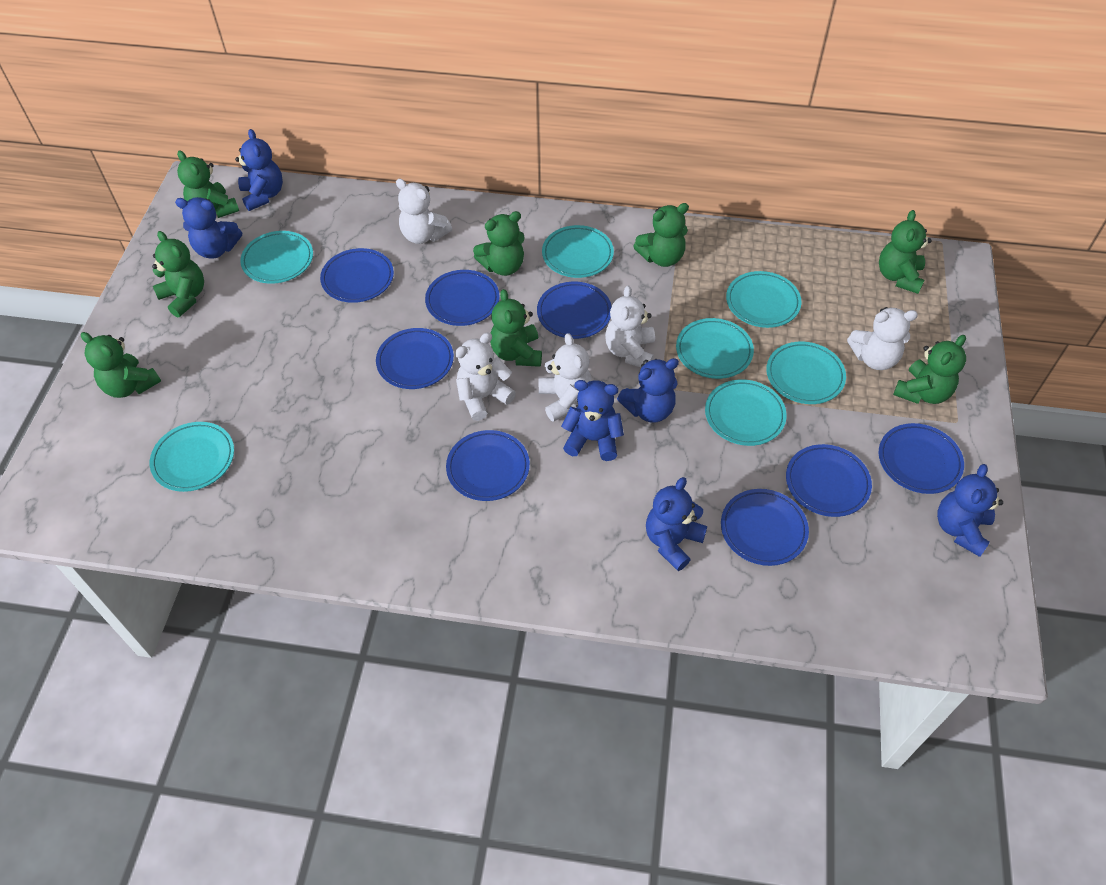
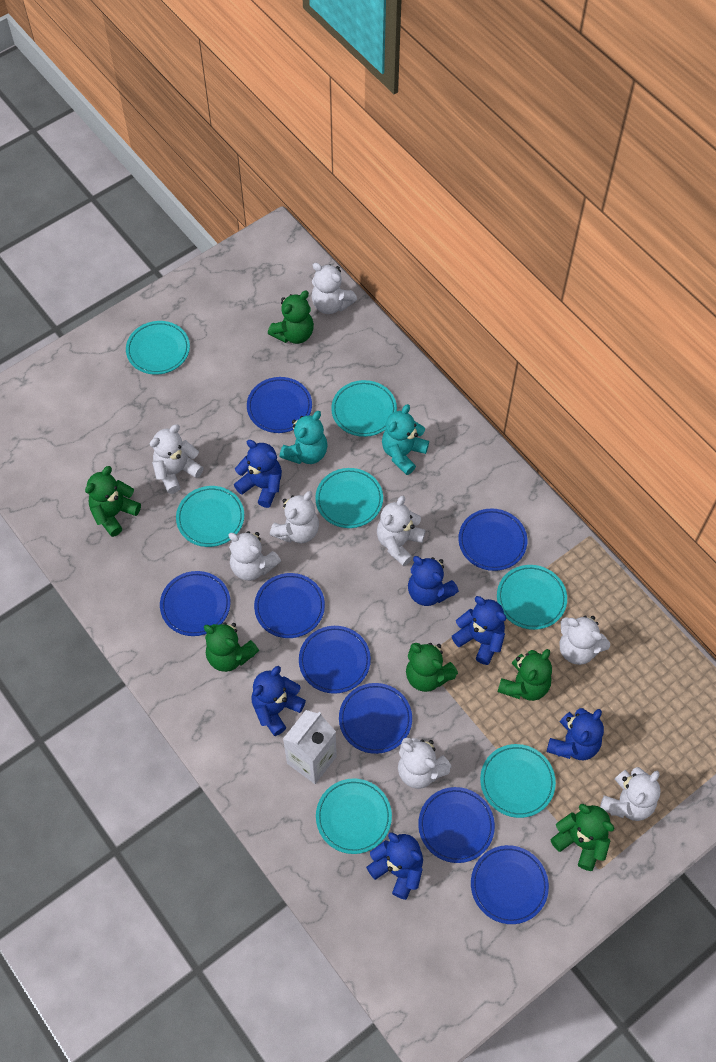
green teddy bear: [81,332,161,398] [152,231,204,317] [177,150,239,218] [473,211,525,276] [490,289,542,367] [633,203,689,267] [879,210,932,294] [893,335,966,404] = 8 -> [85,466,141,537] [204,622,259,672] [268,291,314,344] [406,643,458,692] [497,649,552,701] [550,804,615,871] = 6
turquoise teddy bear: none = 0 -> [280,411,328,464] [382,404,429,475] = 2
white carton: none = 0 -> [283,710,337,784] = 1
white teddy bear: [396,179,452,244] [455,333,516,421] [538,333,592,422] [605,285,655,368] [847,307,918,370] = 5 -> [150,424,204,494] [228,531,281,581] [270,491,319,543] [311,263,357,314] [377,496,426,566] [398,738,451,789] [560,615,610,665] [600,767,661,821] = 8

